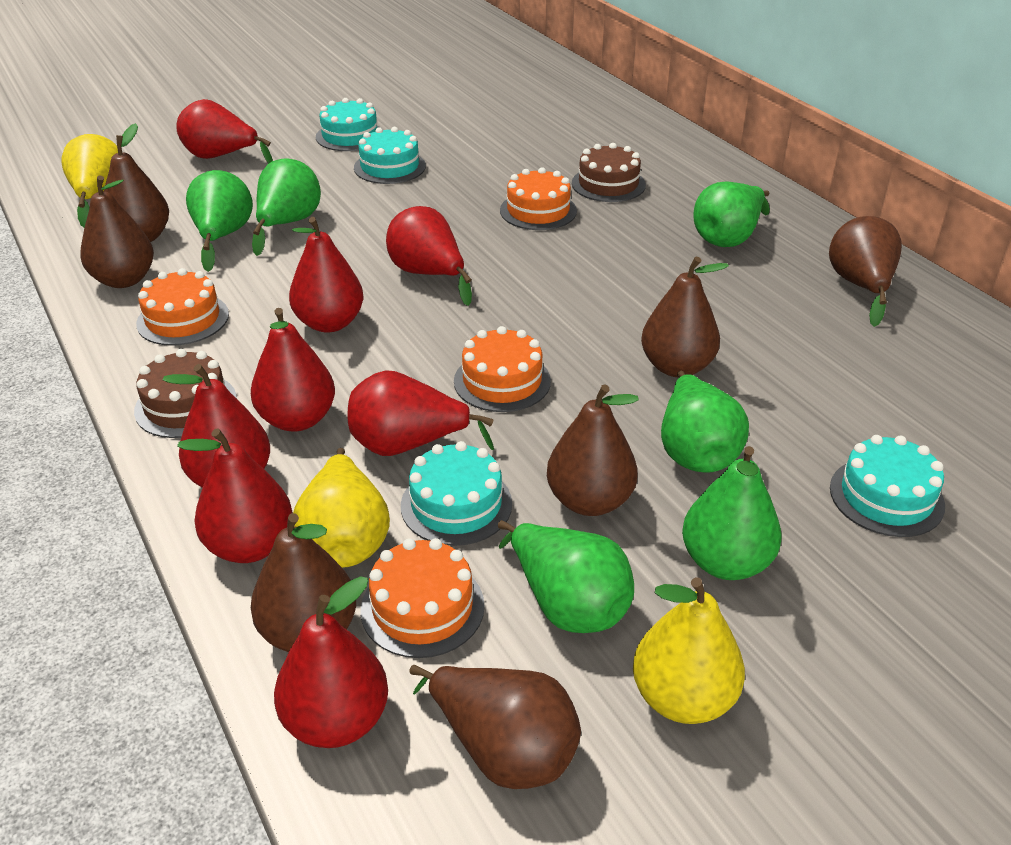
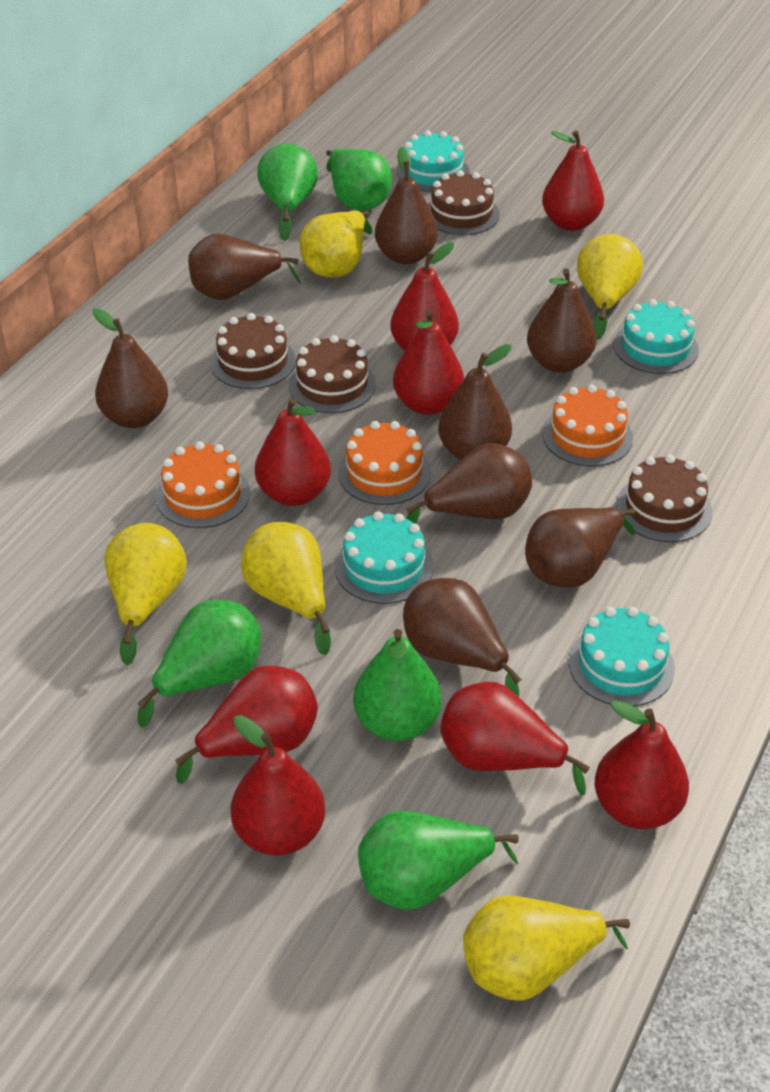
brown cake: [134,349,237,438] [572,143,646,202] = 2 -> [210,313,296,389] [289,335,376,413] [428,170,500,235] [616,455,712,542] = 4
brown pear: [80,175,154,288] [104,123,169,242] [251,513,356,652] [410,665,581,789] [547,384,639,516] [641,256,729,377] [829,216,902,327] = 7 -> [93,308,168,428] [188,233,301,300] [375,147,438,265] [403,578,522,697] [406,443,532,524] [438,344,512,460] [525,507,635,588] [527,268,597,373] = 8
green pear: [186,170,253,272] [252,158,321,256] [498,520,634,633] [661,371,749,473] [682,446,781,580] [693,181,770,247] = 6 -> [137,600,261,727] [257,144,318,241] [326,149,392,211] [353,629,442,741] [358,811,519,910] = 5
orange cake: [136,268,229,346] [361,538,485,658] [454,326,551,412] [500,167,577,230] = 4 -> [156,441,250,528] [338,421,431,505] [542,385,633,467] = 3
yellow pear: [61,134,118,227] [293,448,390,568] [633,578,745,724] = 3 -> [105,523,187,665] [241,522,331,656] [300,210,372,278] [463,895,630,1001] [577,234,643,340] = 5

